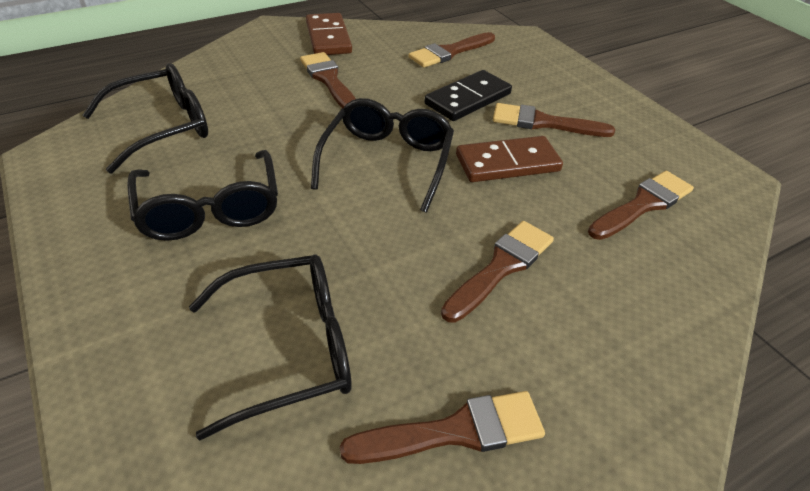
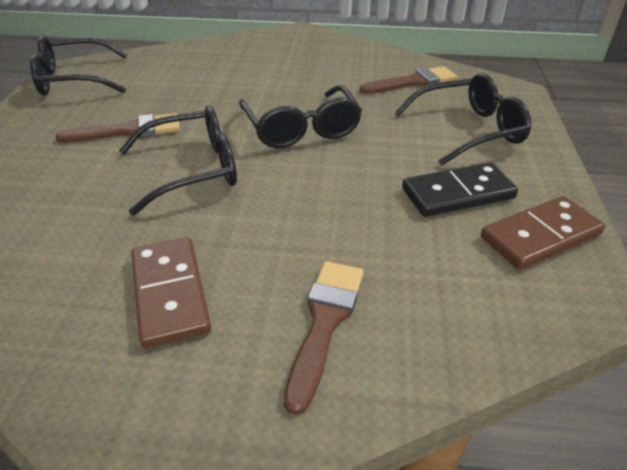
brown brush: [300,52,356,108] [340,391,545,464] [409,32,495,68] [441,221,554,323] [493,103,615,137] [588,171,694,240] = 6 -> [55,113,180,143] [284,261,364,415] [359,66,457,94] = 3

